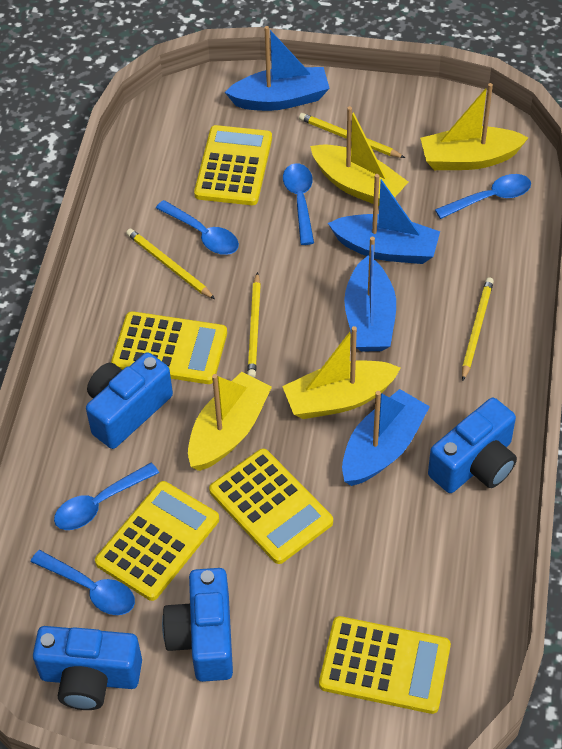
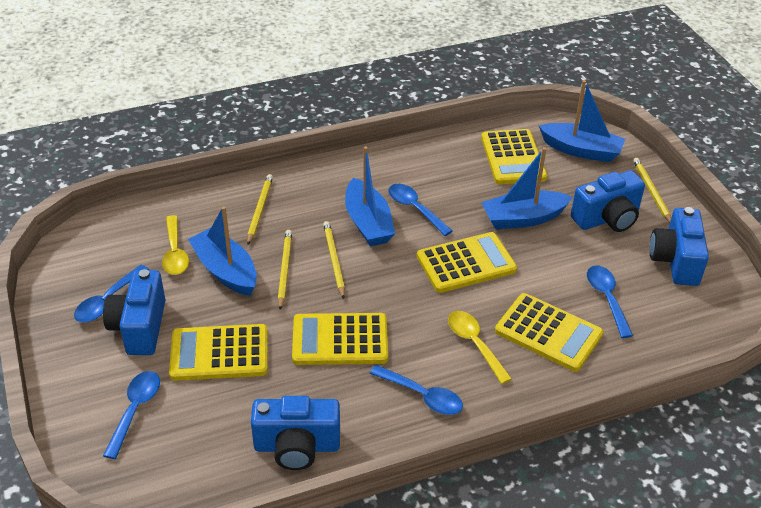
yellow boat: [188,372,272,471] [282,326,401,419] [310,106,408,206] [420,83,528,170] = 4 -> none = 0
yellow spoon: none = 0 -> [162,215,189,275] [448,311,512,384] = 2

